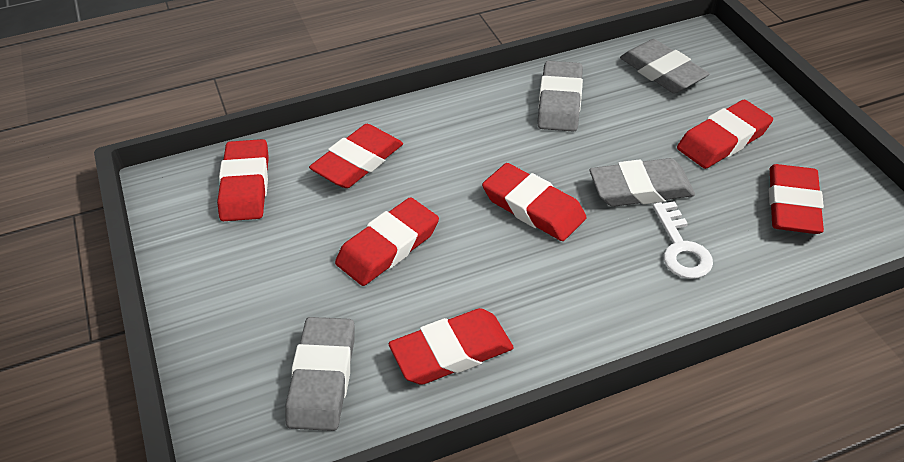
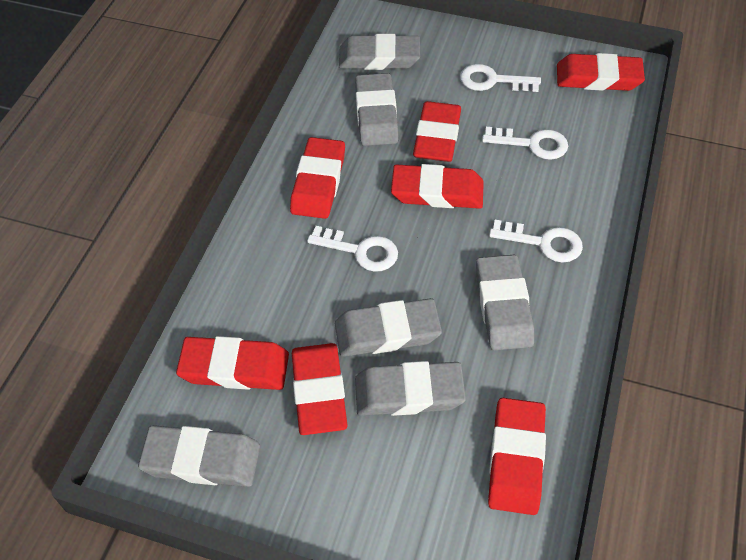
grey eraser: [286,317,355,431] [537,61,583,132] [589,158,695,207] [620,39,709,93] = 4 -> [138,425,260,487] [335,298,442,357] [339,34,420,70] [355,73,399,146] [355,361,466,416] [476,255,534,350] = 6
white key: [653,201,713,279] = 1 -> [307,226,398,272] [460,64,541,92] [482,127,568,160] [489,220,583,263] = 4

